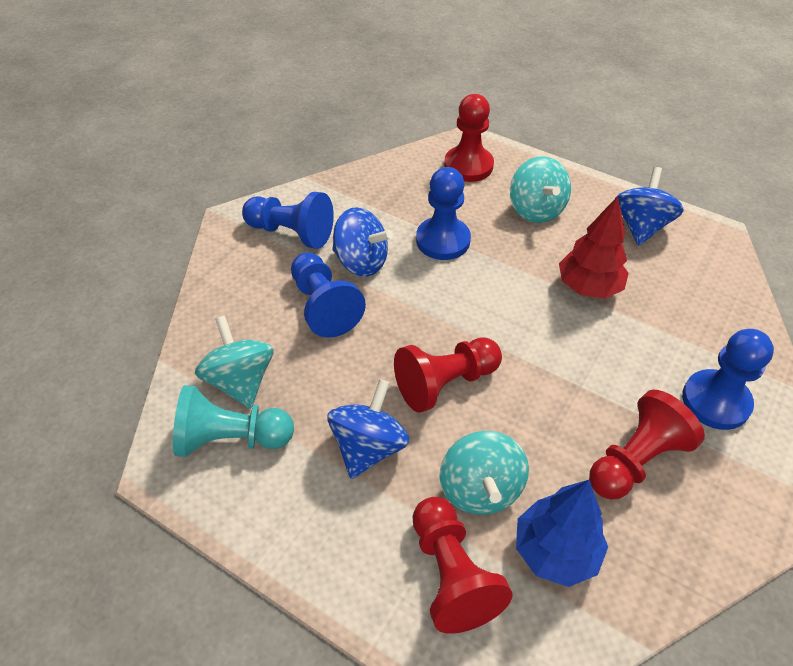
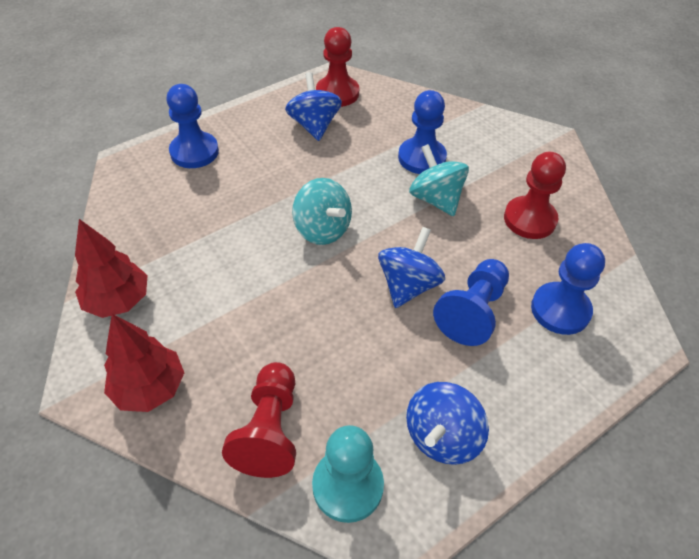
blue tree: [516,480,608,587] = 1 -> none = 0
red pawn: [394,338,502,412] [413,497,513,634] [444,94,494,182] [589,390,705,500] = 4 -> [222,362,296,478] [316,27,359,107] [504,152,566,239] = 3
red tree: [559,196,629,299] = 1 -> [75,219,148,318] [104,314,184,412] = 2
turquoise spinning top: [195,316,274,409] [439,431,529,515] [510,156,571,223] = 3 -> [292,178,352,245] [409,144,469,216] = 2

